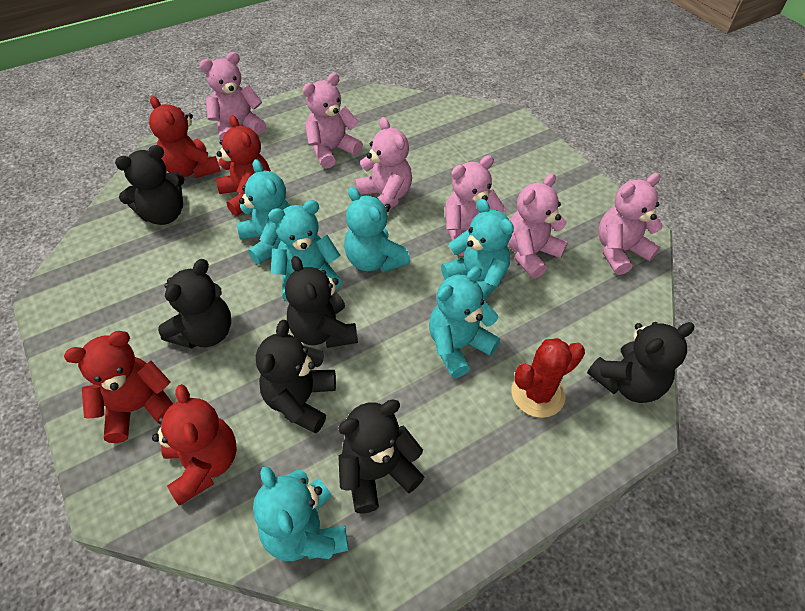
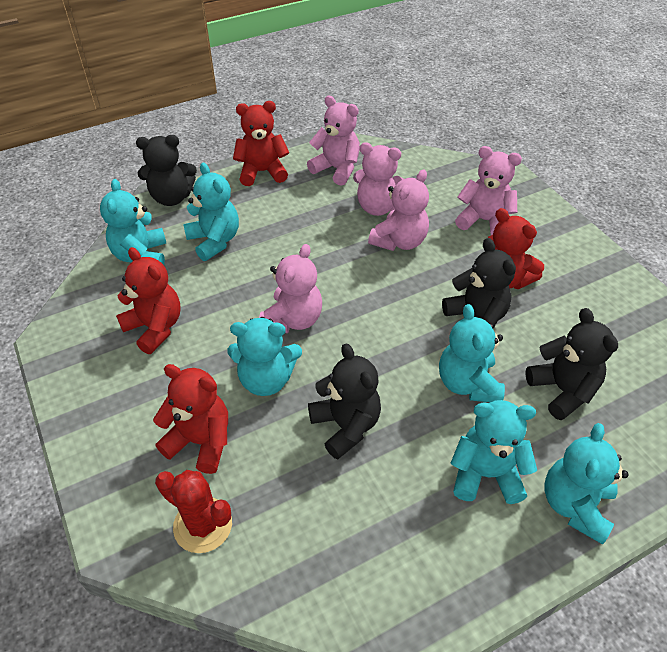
black teddy bear: [115,145,184,225] [158,259,231,349] [256,320,336,434] [285,256,358,348] [338,399,424,514] [587,322,694,403] = 6 -> [136,135,197,206] [308,343,381,460] [442,238,516,328] [525,308,618,420] = 4
pink teddy bear: [200,52,266,140] [302,73,363,169] [355,117,412,210] [445,155,505,256] [508,173,568,279] [598,173,663,275] = 6 -> [259,244,322,333] [307,96,360,186] [353,142,404,216] [368,170,429,251] [455,146,522,235] = 5

